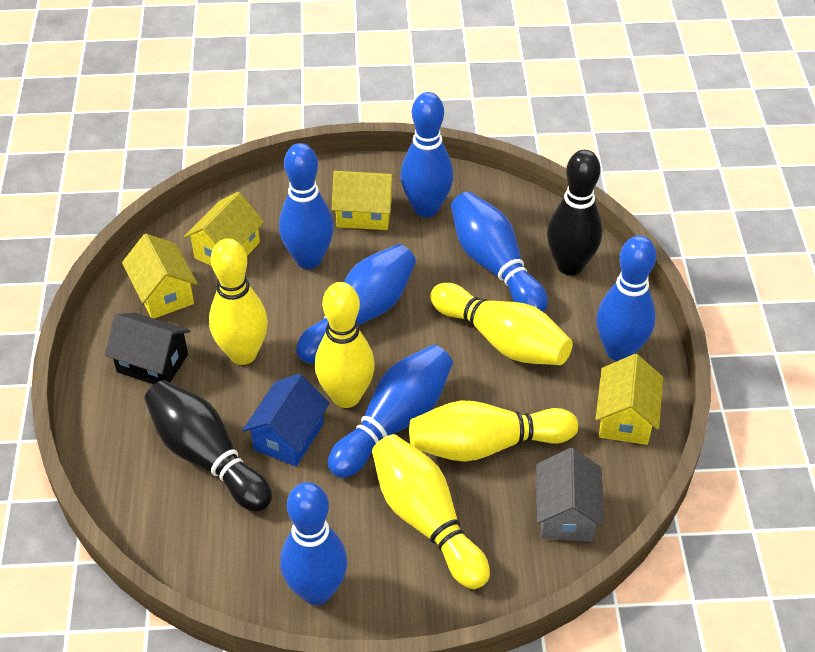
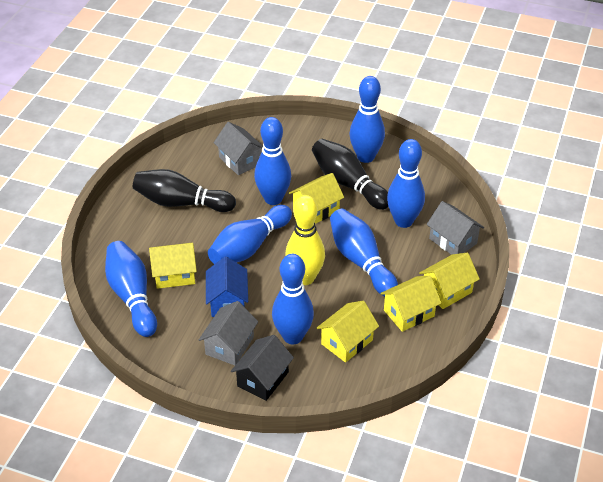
grey house: [536,448,604,542] = 1 -> [199,301,258,365] [214,122,263,175] [426,201,484,255] = 3
yellow bowling pin: [209,239,268,365] [315,282,375,408] [372,434,490,589] [409,401,578,462] [430,283,573,365] = 5 -> [285,195,325,285] = 1
yellow house: [122,234,197,318] [184,192,264,266] [331,171,395,230] [596,354,663,445] = 4 -> [149,243,197,289] [289,173,344,224] [316,301,379,363] [380,276,441,332] [419,253,480,309] = 5

